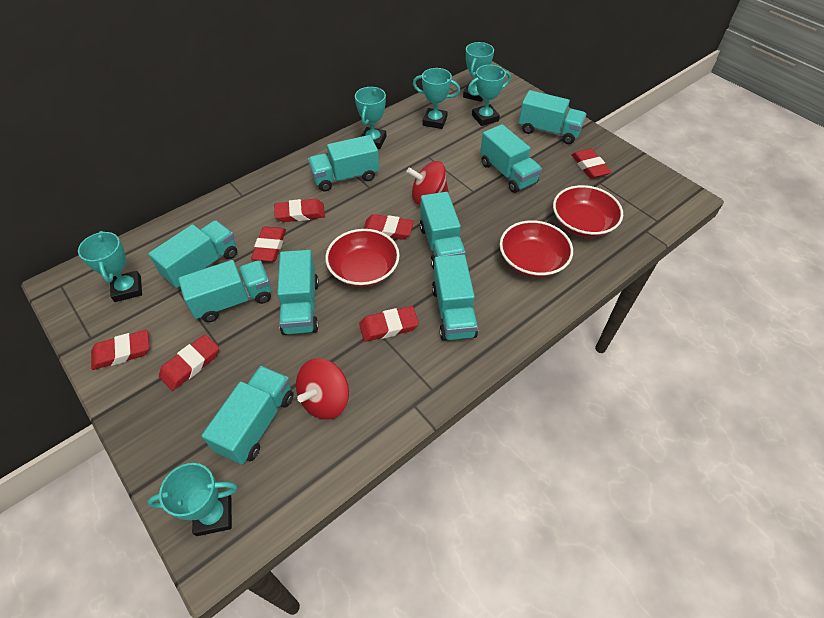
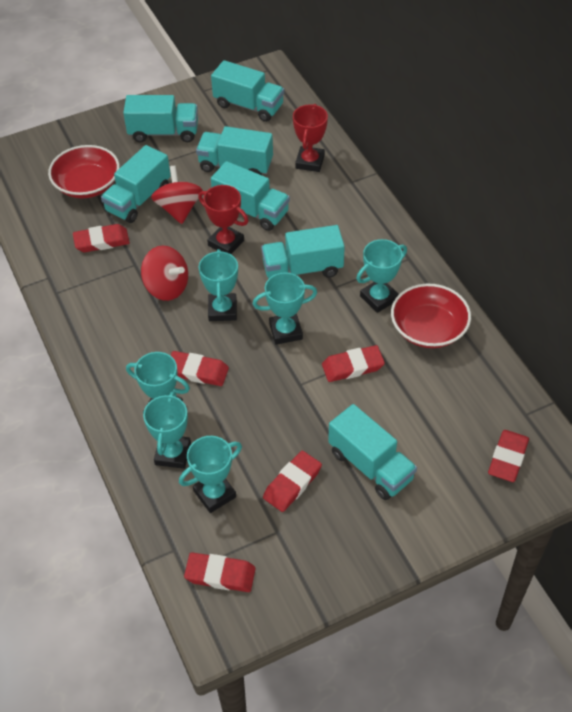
red bowl: [325,229,400,287] [500,220,573,278] [553,185,623,238] = 3 -> [48,145,120,199] [391,284,471,348] = 2
red eraser: [91,330,149,370] [159,335,219,391] [251,226,286,262] [274,199,325,222] [359,306,419,342] [363,214,414,240] [571,149,611,179] = 7 -> [73,224,130,252] [171,351,229,386] [184,552,256,592] [263,451,322,512] [322,345,385,382] [488,430,529,482] = 6
red trophy: none = 0 -> [198,185,248,254] [293,104,328,172] = 2
turquoise truck: [148,220,237,289] [178,260,271,322] [202,366,294,465] [277,250,319,335] [308,135,379,192] [420,192,466,269] [432,254,478,341] [480,124,542,193] [519,90,586,144] = 9 -> [101,145,171,223] [123,95,198,142] [196,126,273,175] [211,60,284,122] [211,161,290,231] [261,225,345,278] [328,404,417,500] = 7

